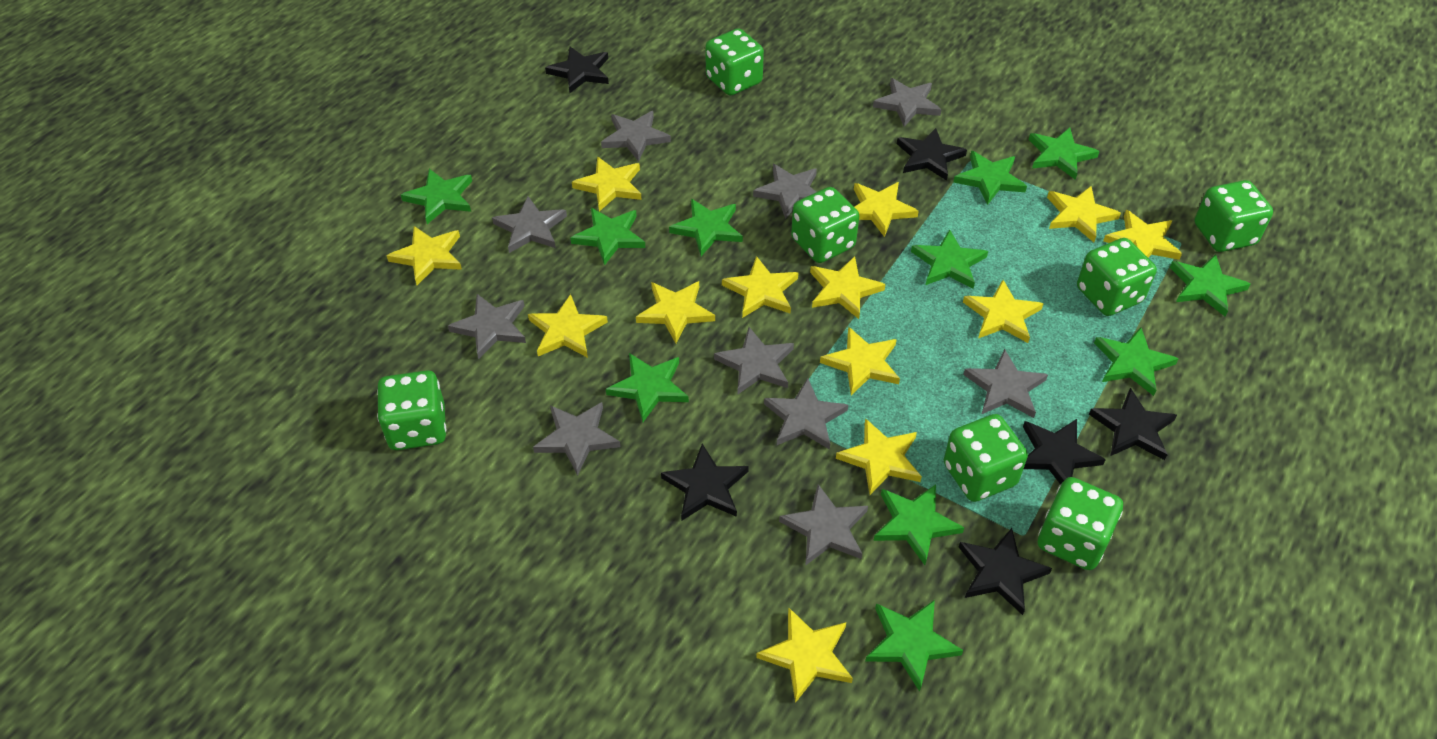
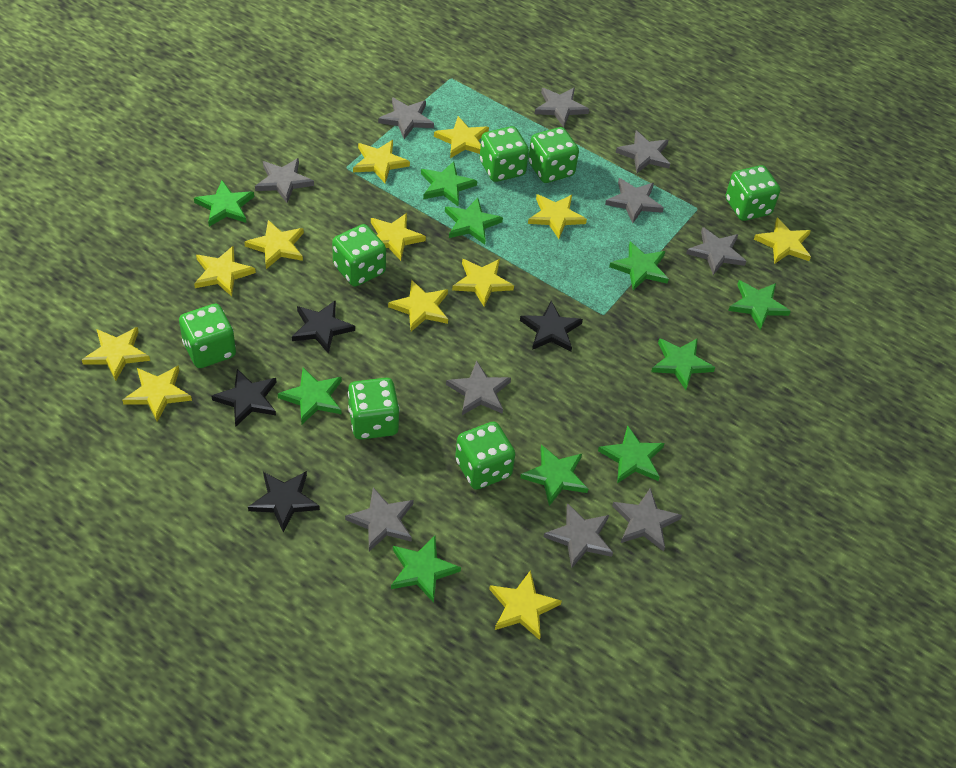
black star: [545,47,609,93] [661,444,749,521] [897,128,967,181] [959,528,1052,615] [1023,419,1106,485] [1089,388,1177,460] = 6 -> [211,369,277,426] [248,471,320,533] [292,300,355,354] [520,301,583,352] = 4
green star: [401,169,472,224] [570,208,645,265] [606,353,689,422] [669,199,743,256] [865,600,964,692] [873,484,965,565] [911,229,988,289] [953,151,1027,205] [1029,127,1100,180] [1094,328,1178,396] [1170,254,1251,316] = 11 -> [194,181,254,227] [278,368,342,424] [391,536,461,603] [421,161,477,206] [445,198,503,245] [520,445,588,506] [598,425,665,483] [609,242,669,290] [651,338,715,390] [728,280,791,330] = 10
yellow star: [386,226,462,285] [528,294,608,358] [572,157,642,211] [636,281,715,343] [722,256,798,318] [756,608,853,703] [810,256,886,319] [820,327,900,395] [836,418,922,495] [854,182,919,237] [963,280,1044,343] [1047,186,1121,242] [1103,210,1182,260] = 13 -> [82,327,150,381] [122,365,192,422] [194,246,256,297] [244,220,304,269] [353,140,410,183] [371,213,426,261] [388,280,448,332] [434,116,489,158] [452,259,514,307] [489,570,562,640] [528,194,587,239] [754,218,811,264] = 12

